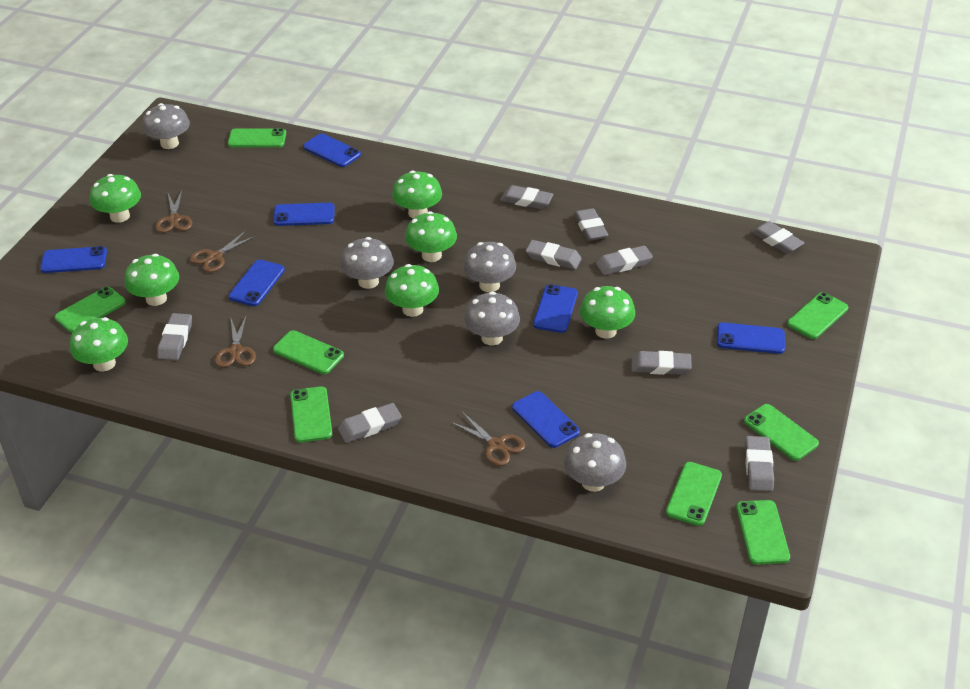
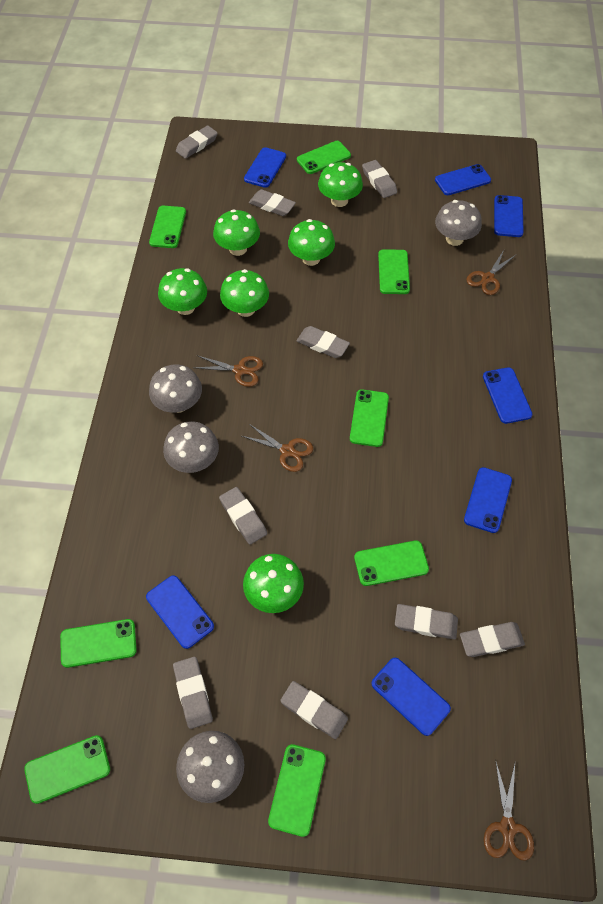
green mushroom: [70,317,128,372] [90,174,141,223] [125,254,179,306] [385,264,439,317] [392,171,442,219] [405,211,457,262] [580,286,635,339] = 7 -> [158,268,207,315] [213,209,260,256] [220,269,269,317] [243,554,304,613] [288,219,335,266] [318,162,363,207] = 6
grey mushroom: [142,103,190,149] [340,237,394,289] [463,242,516,292] [464,292,520,346] [564,433,626,492] = 5 -> [149,365,202,413] [163,421,219,473] [176,731,244,803] [435,200,482,246] = 4

